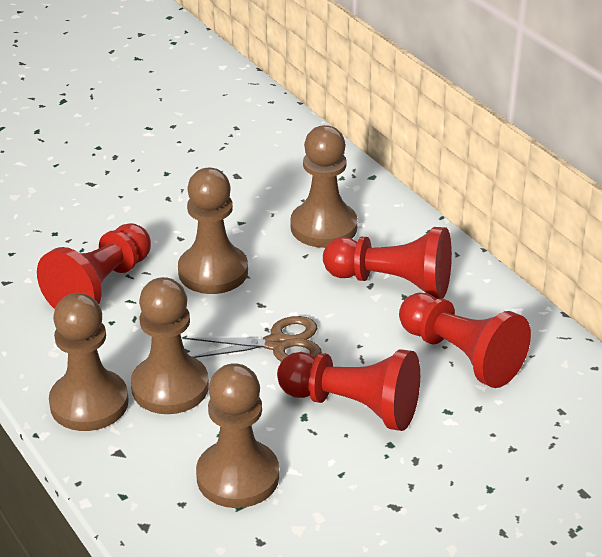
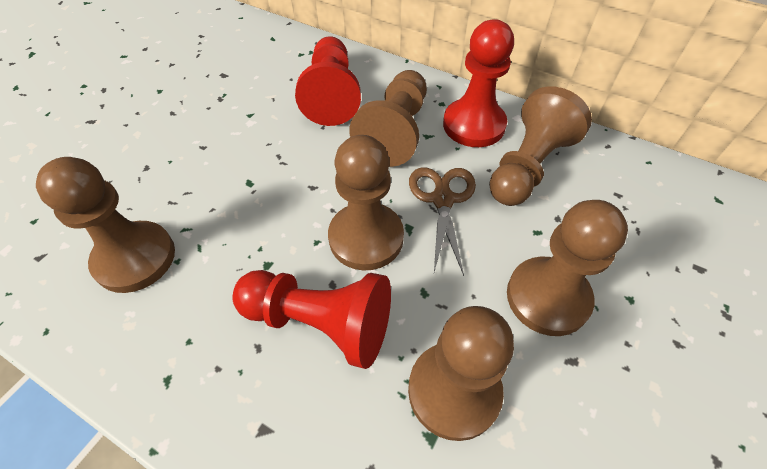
brown pawn: [49,293,129,431] [131,277,209,414] [178,168,248,294] [196,363,279,508] [290,125,358,248] = 5 -> [36,157,175,293] [328,135,404,270] [349,70,427,167] [408,306,514,441] [489,86,592,206] [507,200,628,336] = 6
red pawn: [37,223,151,309] [277,349,420,431] [323,227,452,299] [399,293,531,388] = 4 -> [233,270,391,369] [295,36,361,126] [443,19,514,147] = 3

